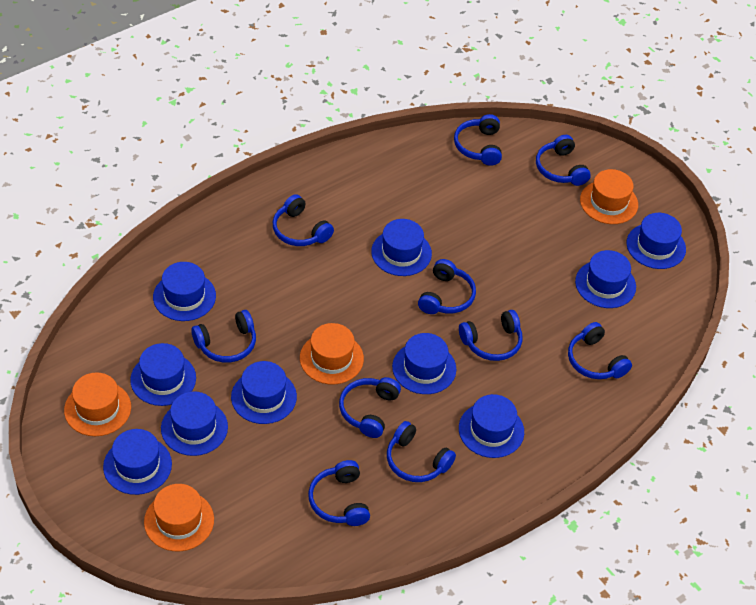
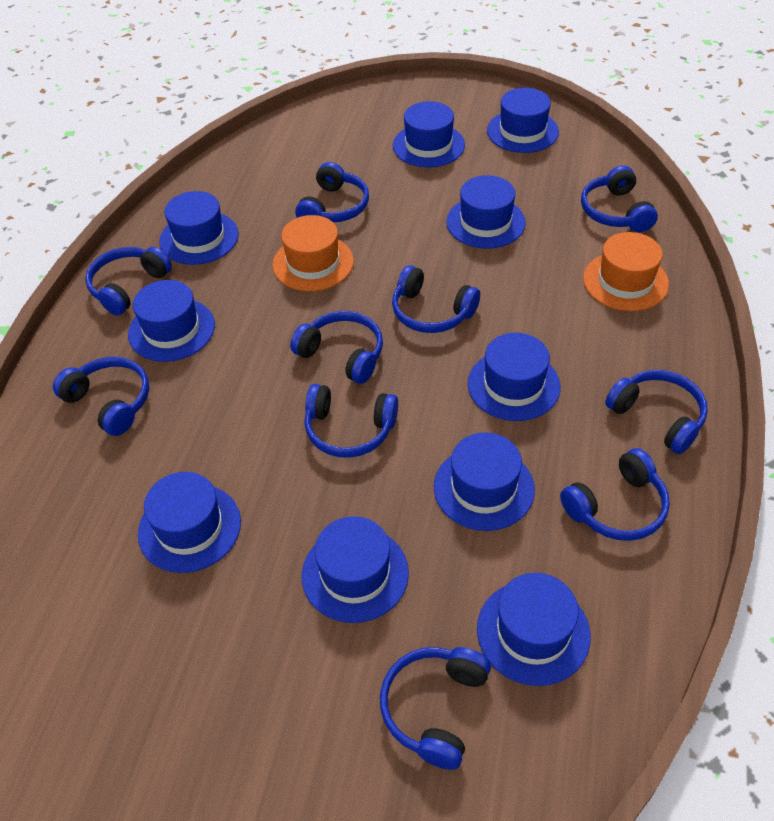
orange hat: [64,372,131,436] [144,484,214,551] [300,323,364,385] [580,169,638,224] = 4 -> [272,215,354,291] [583,232,669,311] = 2

